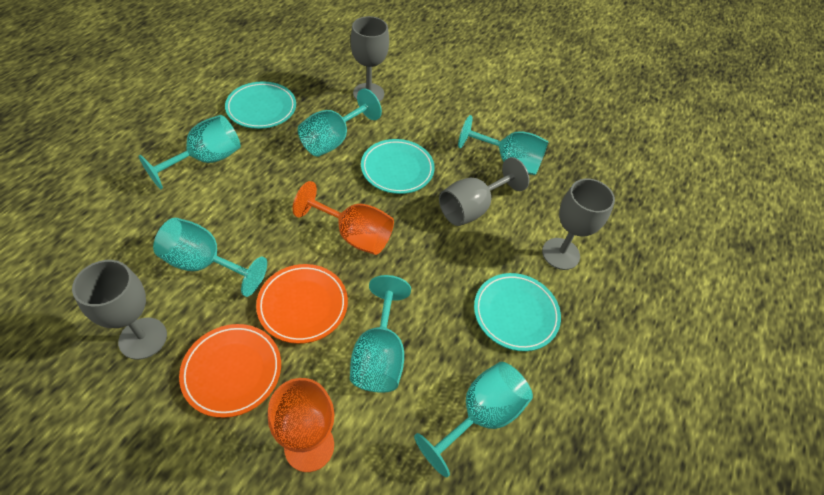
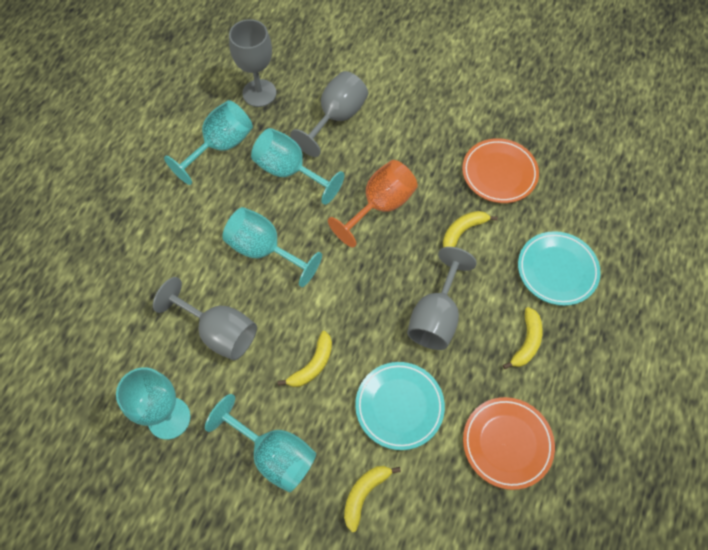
orange goblet: [268,378,334,472] [293,181,394,255] = 2 -> [328,160,418,247] = 1
turquoise goblet: [138,115,241,189] [153,218,267,297] [298,89,382,156] [350,275,411,393] [414,362,533,477] [458,115,549,175] = 6 -> [116,367,191,440] [164,100,253,185] [205,394,316,492] [222,207,322,287] [251,128,344,205] = 5
turquoise plate: [225,82,296,129] [361,139,435,194] [474,273,561,351] = 3 -> [355,362,445,450] [518,231,601,306] = 2
yellow banana: none = 0 -> [277,331,332,387] [344,466,401,532] [443,211,498,248] [503,307,543,369] = 4

